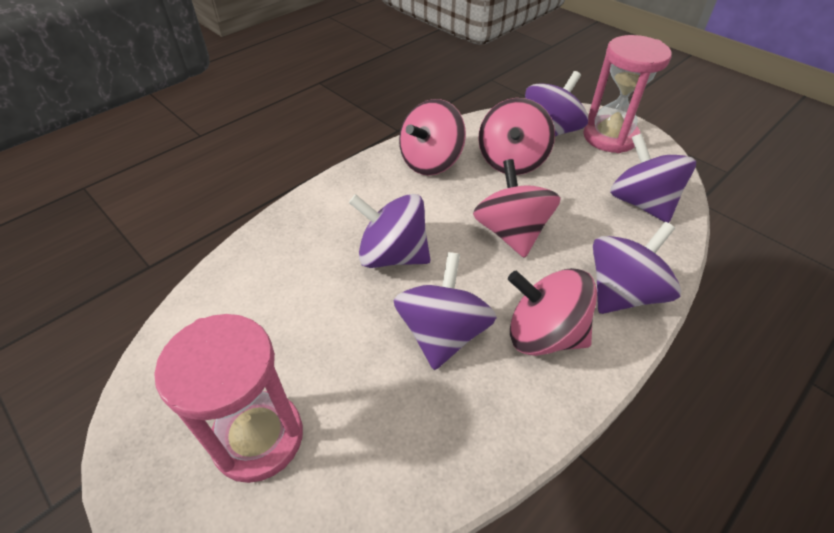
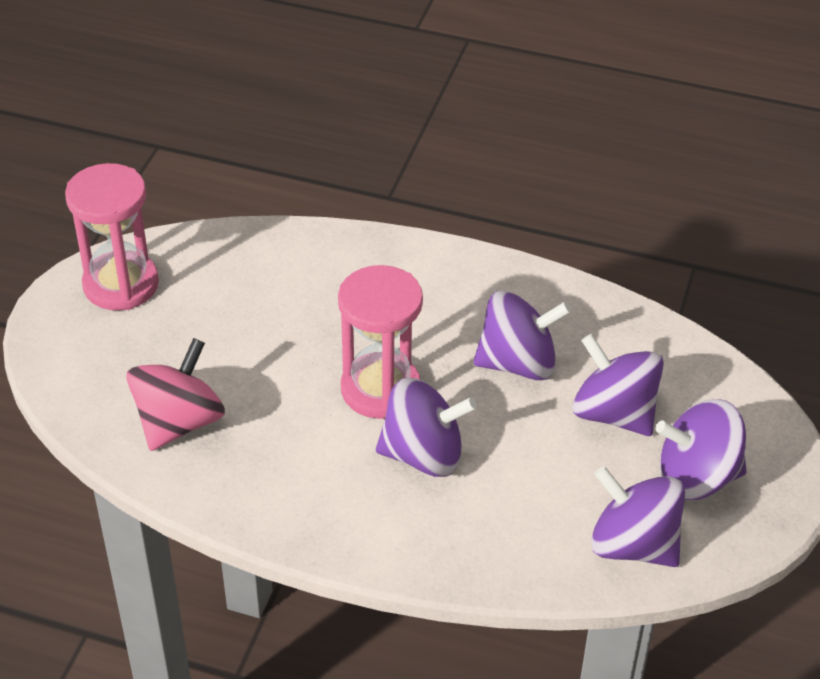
pink spinning top: [399,99,466,176] [473,159,561,258] [478,98,555,175] [508,268,597,356] = 4 -> [126,338,225,451] = 1

